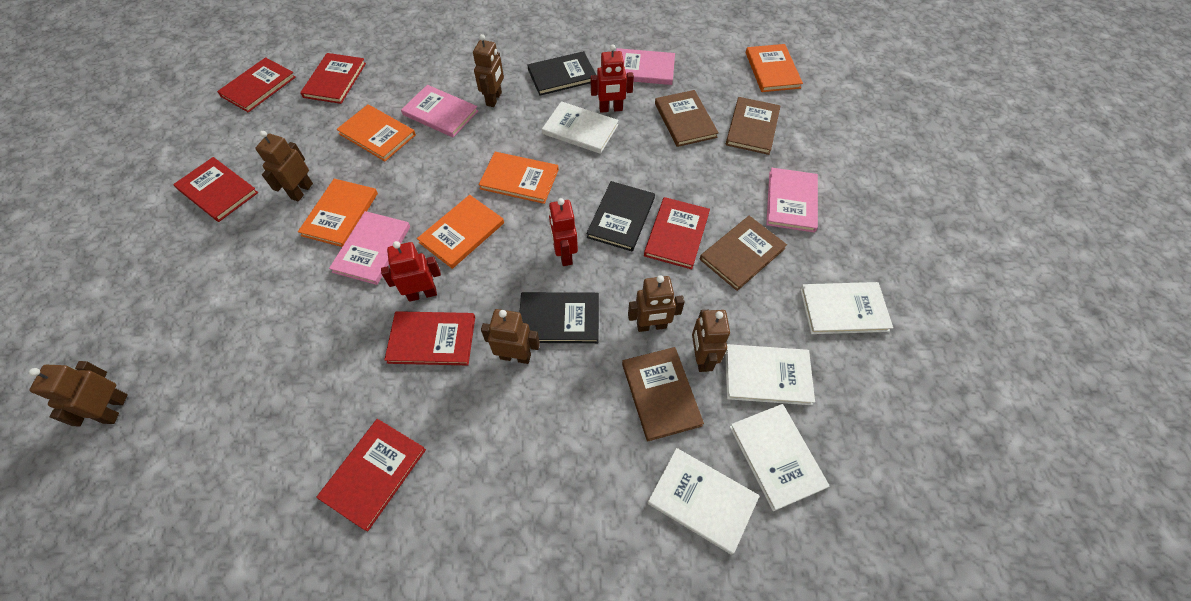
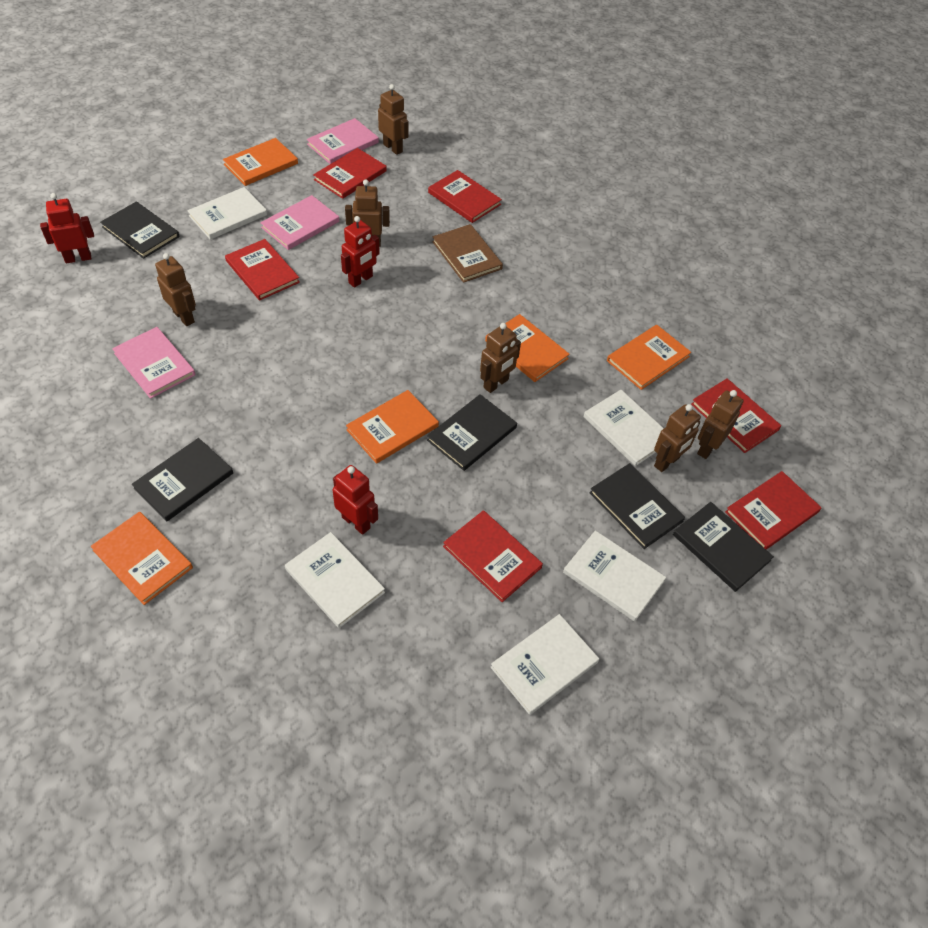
black book: [519,292,599,343] [527,51,596,96] [587,181,655,252] = 3 -> [100,201,180,259] [132,438,233,521] [427,394,517,471] [589,463,685,549] [673,502,774,592] = 5
brown book: [622,347,704,441] [655,90,719,147] [700,216,787,291] [726,97,781,155] = 4 -> [432,224,503,283] = 1
pink book: [329,211,410,285] [401,85,478,137] [616,48,675,85] [766,167,818,233] = 4 -> [112,327,196,399] [260,195,339,250] [307,118,379,164] = 3

